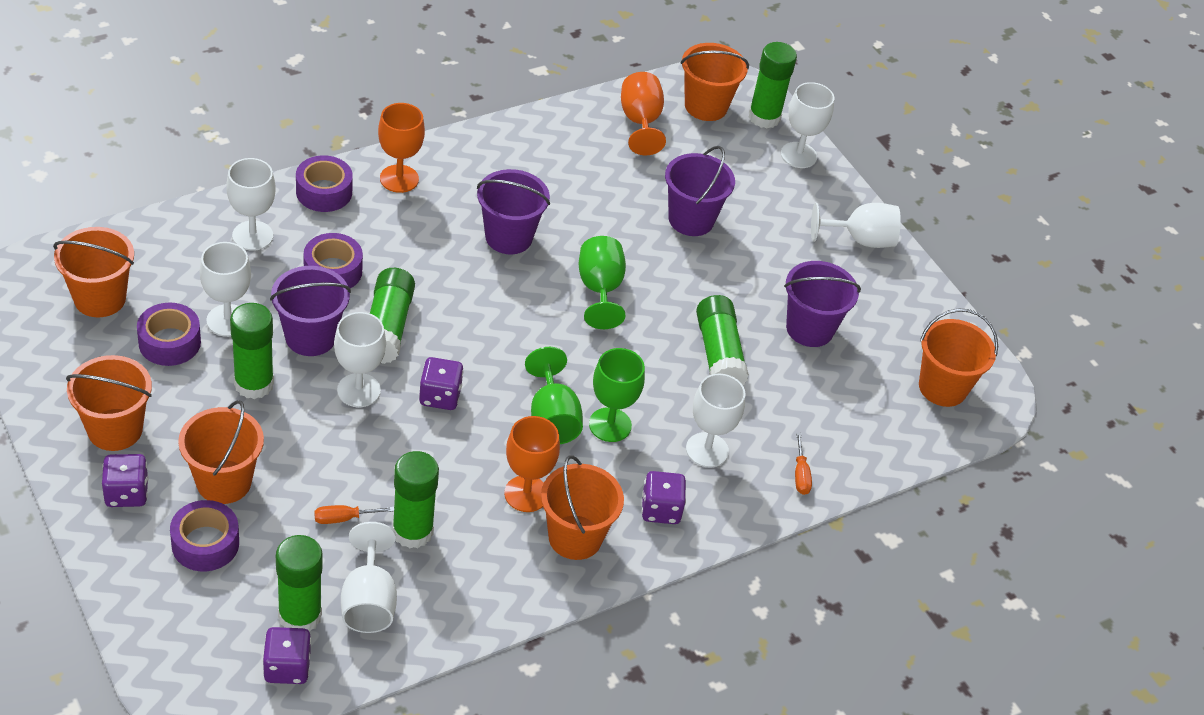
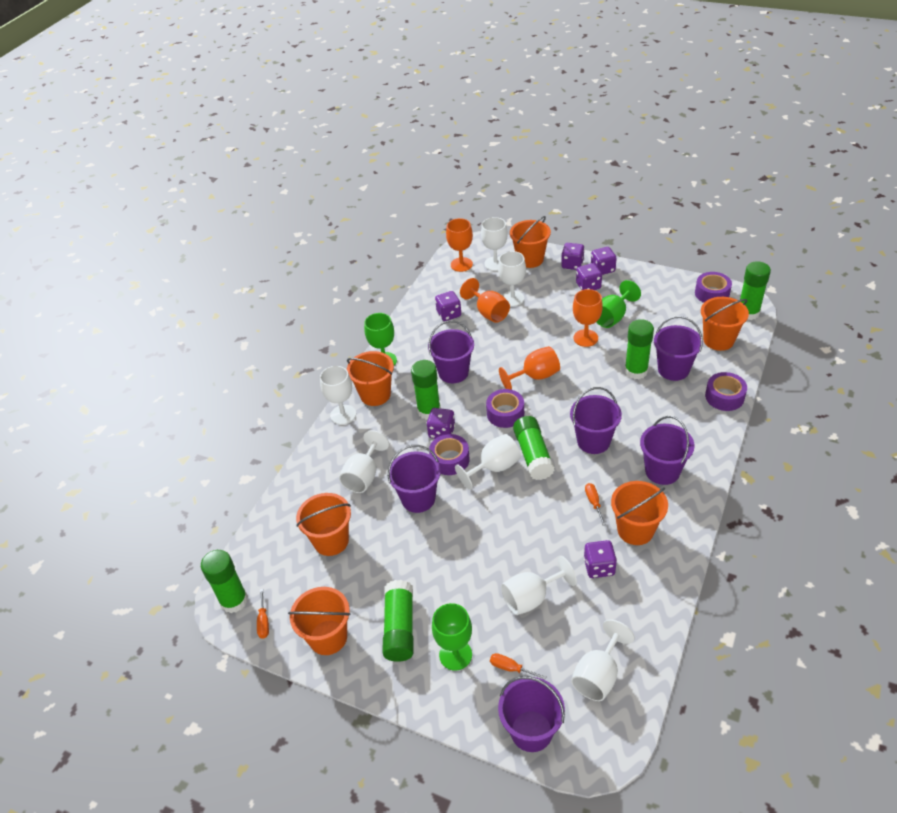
orange goblet: [378,103,425,193] [504,416,560,512] [621,72,666,155] = 3 -> [446,218,473,272] [460,278,510,323] [499,346,560,390] [573,289,603,347] = 4
orange screwdriver: [314,505,394,524] [795,432,812,495] = 2 -> [257,589,269,639] [490,653,547,680] [585,483,606,525] = 3
purple bucket: [270,266,351,356] [477,169,550,254] [665,146,735,236] [784,261,861,347] = 4 -> [388,445,441,513] [428,320,474,383] [498,676,565,752] [570,387,622,454] [640,416,695,485] [654,316,703,381] = 6
purple dice: [102,454,148,507] [263,627,311,684] [419,357,463,410] [642,471,686,524] = 4 -> [427,408,455,439] [435,291,461,321] [561,243,585,270] [576,263,602,290] [584,540,617,578] [591,247,617,275] = 6

